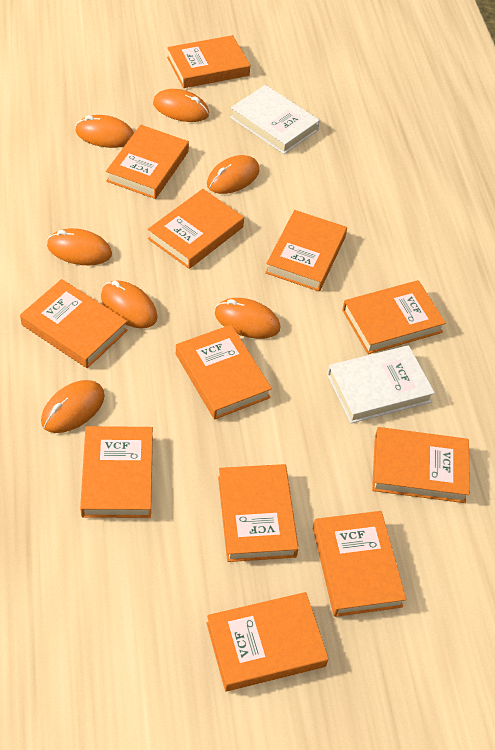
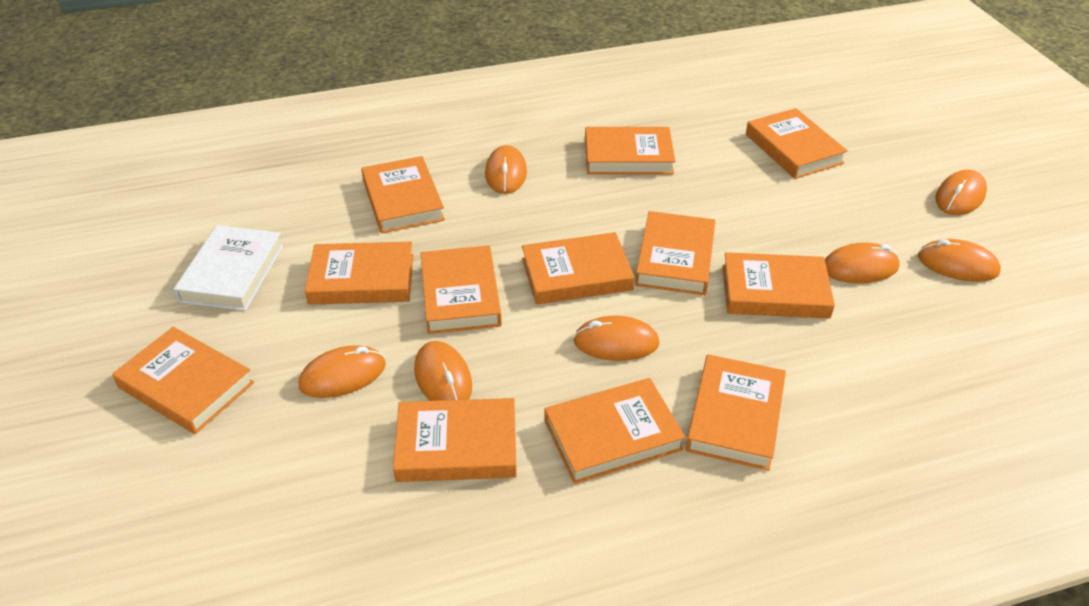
white book: [230,85,320,154] [327,345,435,423] = 2 -> [174,225,283,311] = 1

